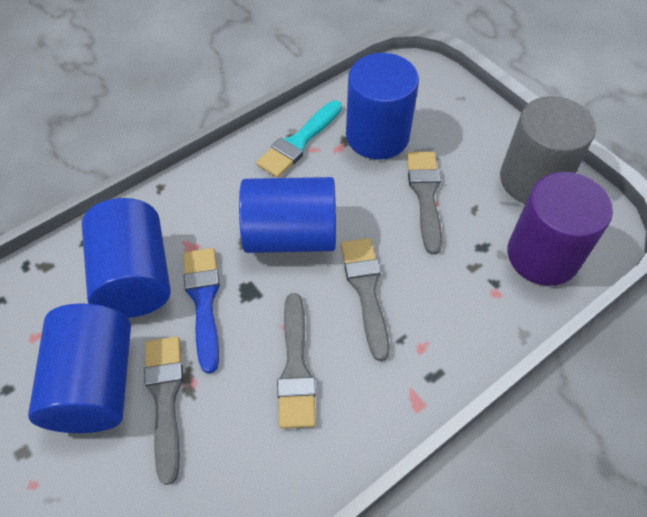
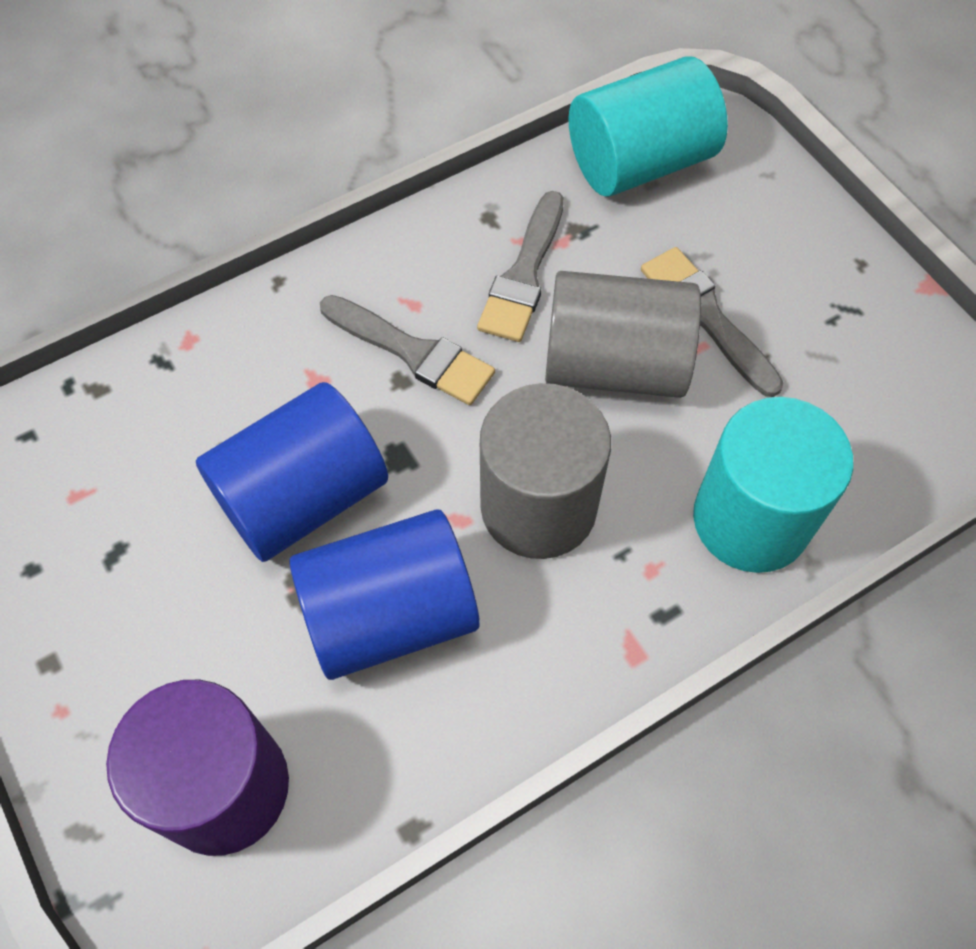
blue brush: [183,248,220,374] = 1 -> none = 0
blue cylinder: [28,303,131,433] [81,198,171,318] [239,177,336,253] [346,53,419,160] = 4 -> [196,382,388,562] [289,510,480,680] = 2
grey brush: [144,336,183,485] [277,293,316,429] [341,238,390,361] [406,152,442,255] = 4 -> [320,295,495,405] [477,191,564,342] [641,247,783,397] = 3
grey cylinder: [500,96,596,204] = 1 -> [480,383,611,559] [545,271,701,398] = 2
turquoise brush: [256,100,342,178] = 1 -> none = 0
turquoise cylinder: none = 0 -> [568,56,728,197] [693,397,854,573] = 2

